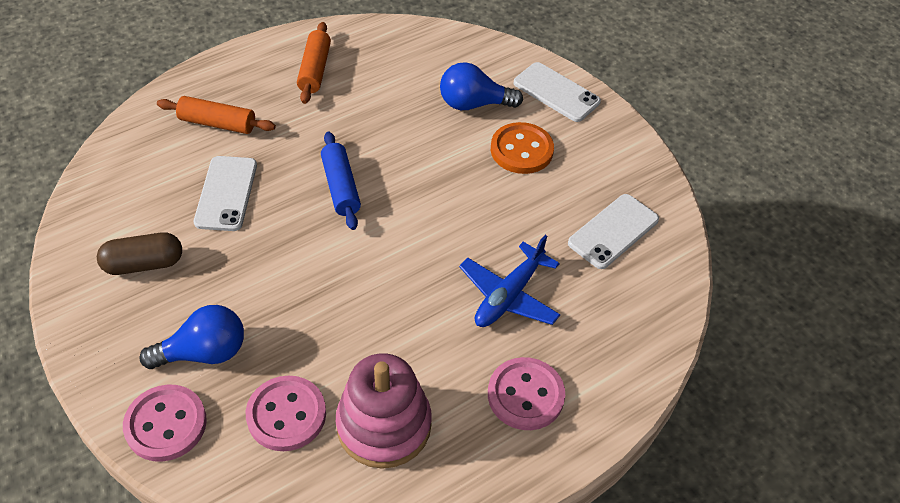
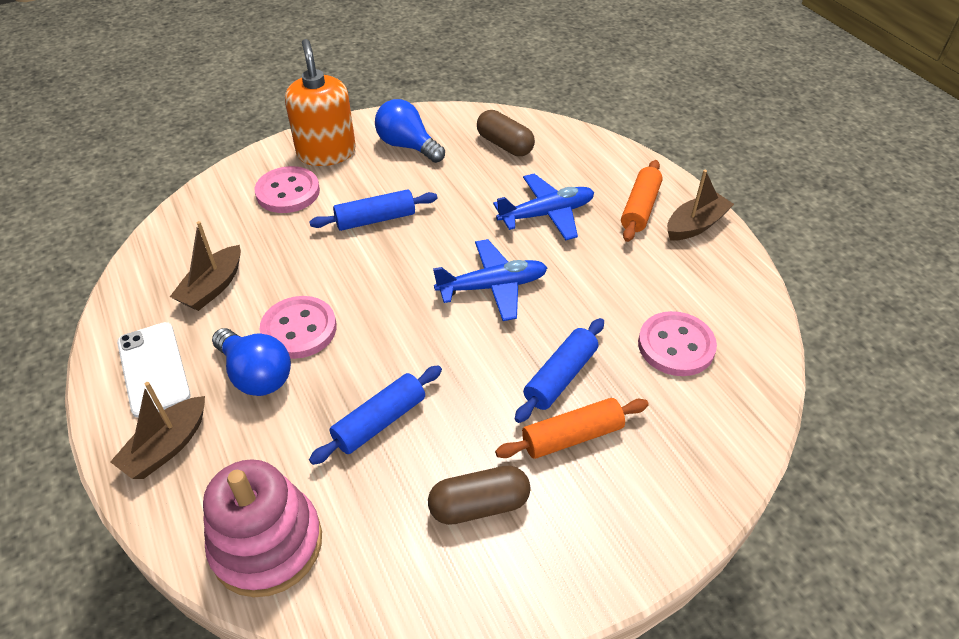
blue plane: [459,235,560,327] = 1 -> [433,239,547,321] [493,174,594,240] = 2
blue rolling pin: [321,131,361,230] = 1 -> [309,189,437,231] [309,365,442,465] [515,318,604,423] = 3
brown boat: none = 0 -> [110,382,205,479] [170,221,241,311] [667,170,734,241] = 3
brown capsule: [97,232,182,275] = 1 -> [428,466,531,525] [477,110,535,156] = 2
orange button: [491,122,554,174] = 1 -> none = 0
orange soap dispenser: none = 0 -> [285,39,356,166] = 1
white phone: [194,156,257,231] [513,62,601,122] [568,194,659,269] = 3 -> [117,322,191,418] = 1

